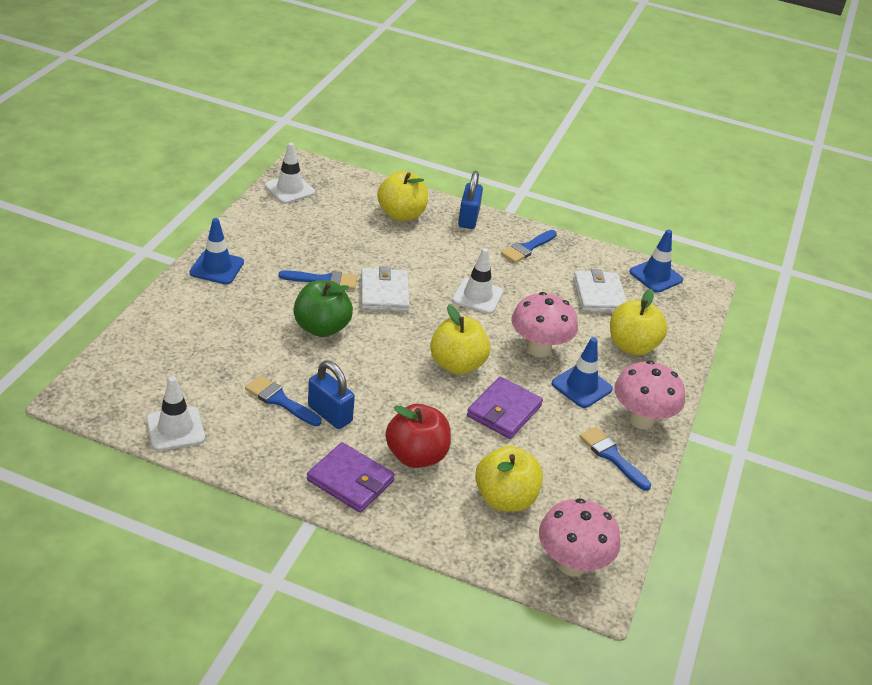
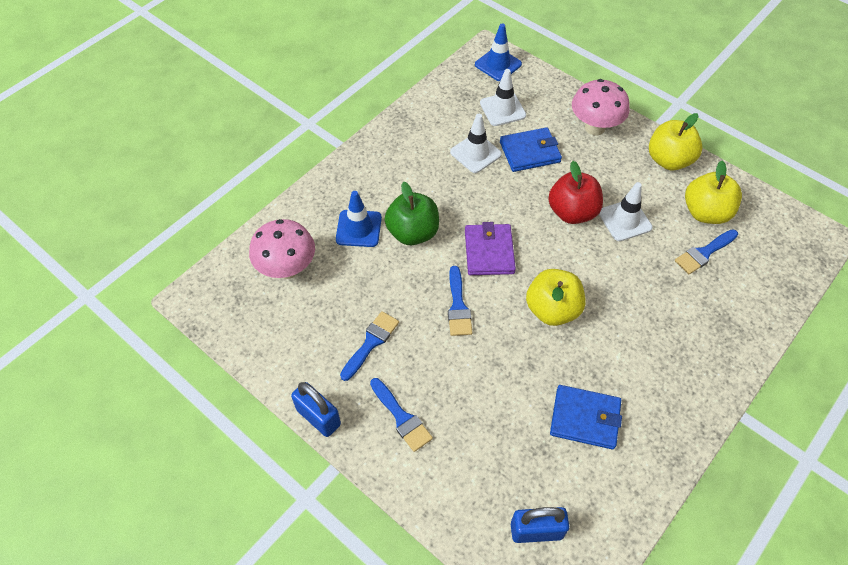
blue traffic cone: [189,218,244,284] [552,337,613,408] [629,230,683,293] = 3 -> [336,191,382,247] [475,23,522,81] = 2
blue wallet: none = 0 -> [500,127,562,172] [550,385,622,449] = 2
pink mushroom: [511,292,578,357] [539,498,620,577] [614,360,685,429] = 3 -> [249,219,315,279] [572,79,630,136] = 2
purple wallet: [307,442,395,513] [467,377,543,439] = 2 -> [465,222,516,275] = 1
white wallet: [361,266,410,312] [573,269,627,313] = 2 -> none = 0
yellow apple: [377,171,428,221] [430,305,490,375] [475,446,543,512] [610,289,667,355] = 4 -> [526,269,585,326] [649,113,703,170] [685,161,742,224] = 3

